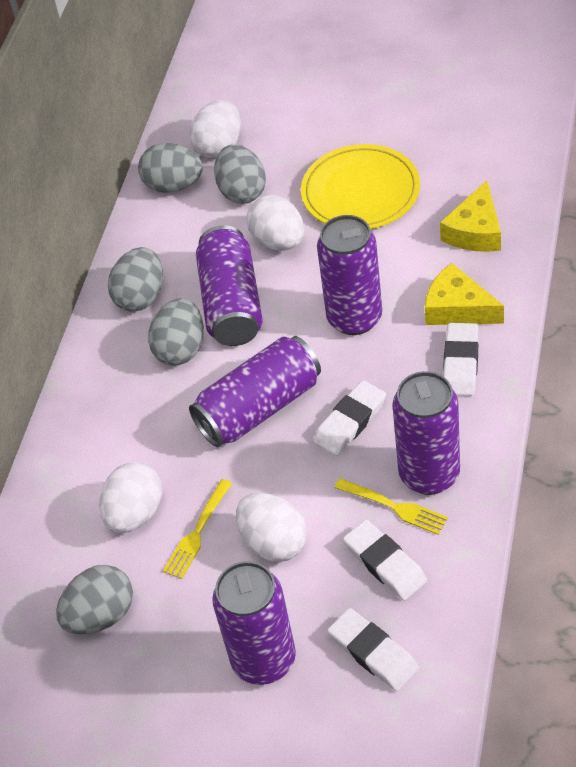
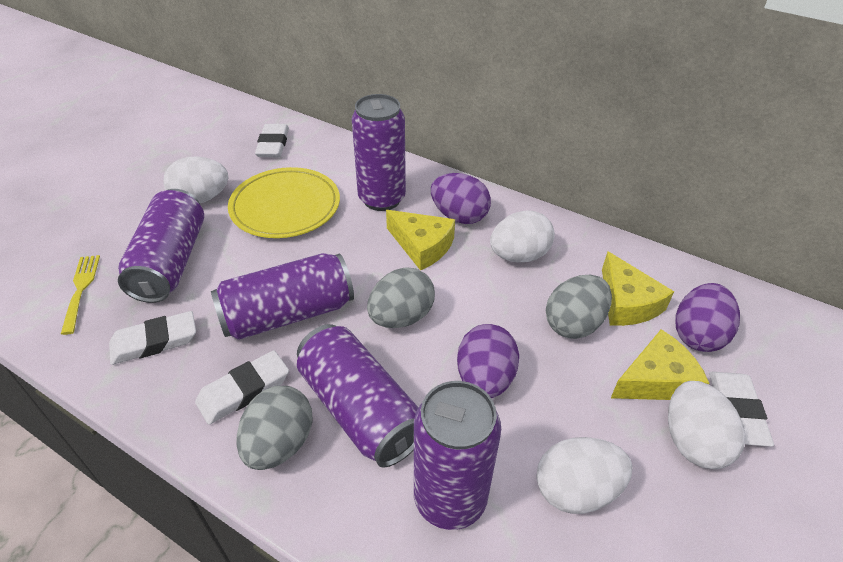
grey egg: [56,565,133,634] [108,247,163,312] [138,143,203,193] [148,298,204,366] [214,145,266,204] = 5 -> [236,386,312,470] [367,267,435,328] [546,275,612,339] = 3
purple egg: none = 0 -> [431,173,491,224] [457,324,519,398] [676,283,740,352] = 3
yellow cheese: [425,263,504,325] [440,180,501,252] = 2 -> [386,210,455,271] [602,251,674,326] [611,329,709,400] = 3
yellow fork: [163,479,232,579] [334,478,448,535] = 2 -> [61,255,100,335] = 1

